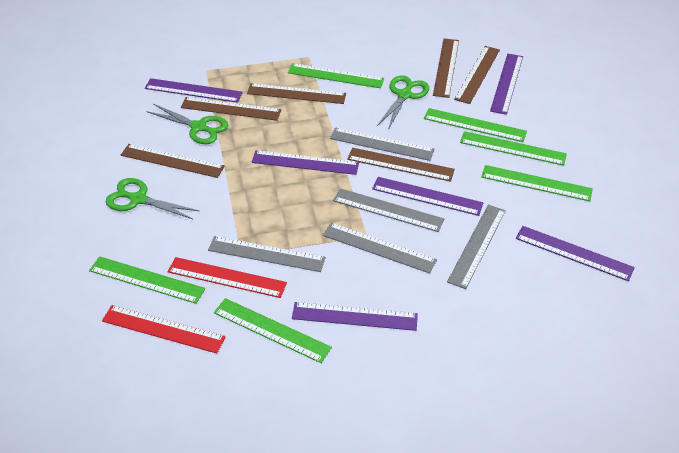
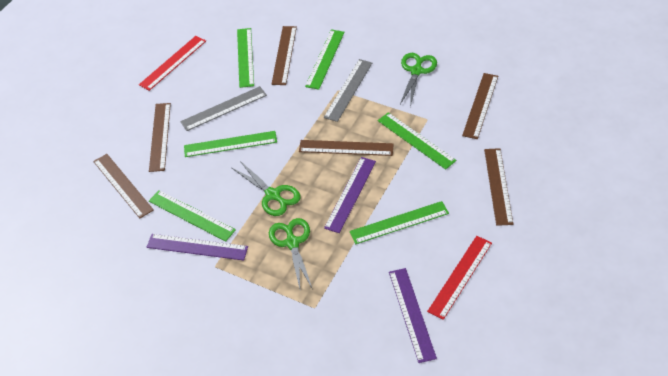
grey ruler: [208,236,326,272] [323,222,437,274] [330,127,435,161] [333,188,444,232] [447,205,506,289] = 5 -> [180,86,267,131] [324,59,372,122] = 2
purple ruler: [145,78,243,103] [252,150,359,175] [292,302,418,331] [372,177,483,216] [490,54,523,115] [516,226,635,281] = 6 -> [147,234,248,261] [324,157,376,233] [389,268,437,363] = 3

